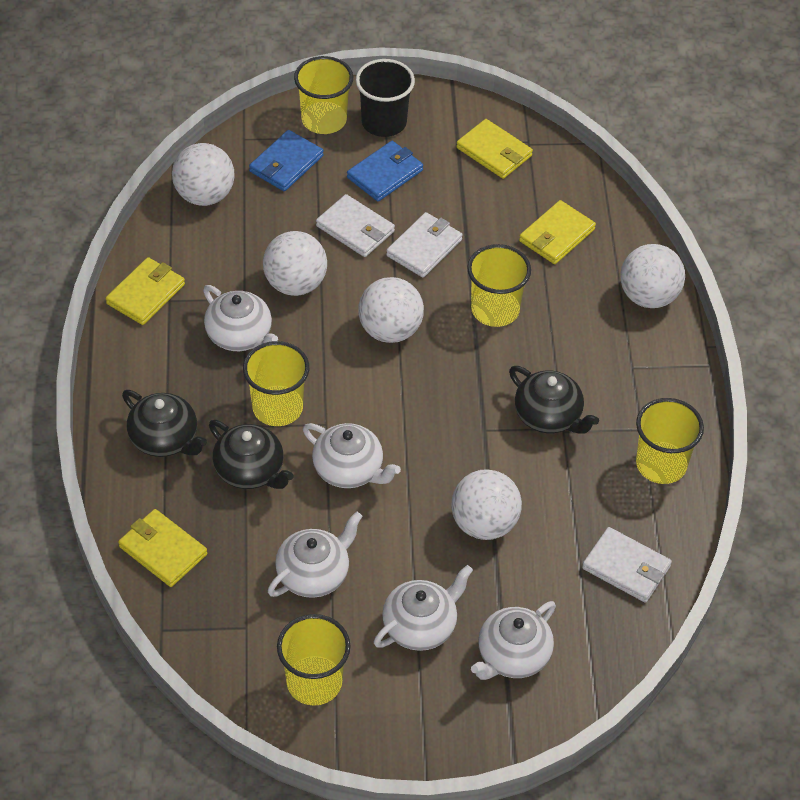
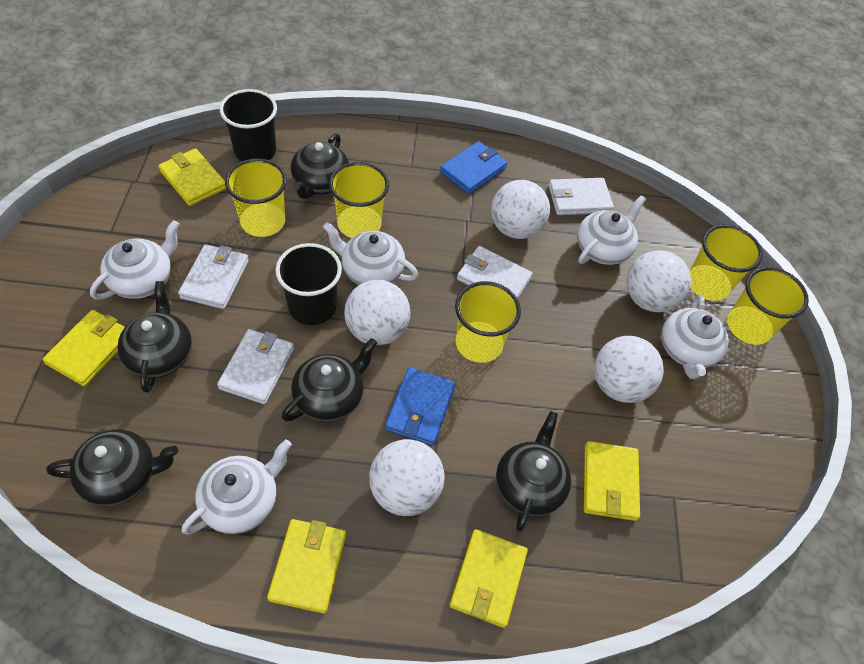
black cup: [356,59,415,137] = 1 -> [219,89,277,161] [275,243,342,325] = 2
black teapot: [122,390,207,457] [209,420,294,489] [509,366,599,433] = 3 -> [46,429,178,506] [117,281,192,393] [282,338,377,422] [291,133,349,199] [496,411,571,532] = 5
white wallet: [316,194,395,257] [386,212,462,277] [582,527,672,603] = 3 -> [178,244,249,309] [217,329,294,404] [457,246,533,299] [548,178,614,215] = 4
yellow wallet: [106,257,185,325] [118,509,207,587] [456,119,533,179] [519,200,596,264] = 4 -> [42,310,125,386] [158,148,226,206] [267,519,346,614] [450,529,528,628] [584,441,640,521] = 5

